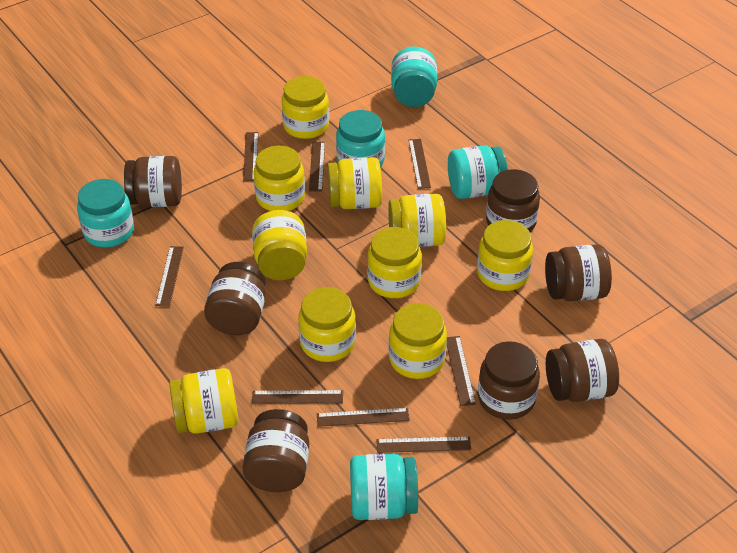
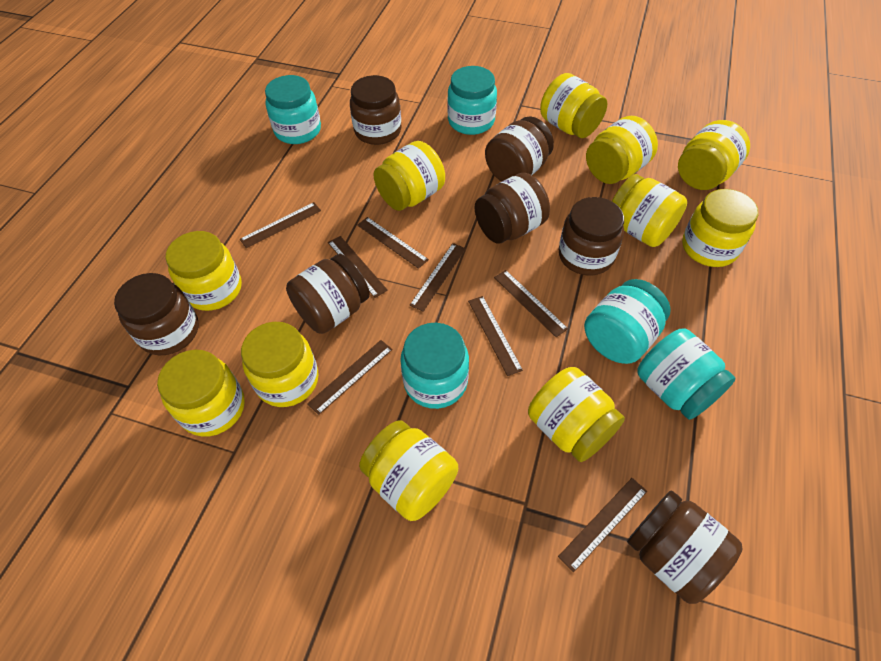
yellow jar: [169,368,238,434] [252,210,307,280] [253,146,305,211] [281,76,329,139] [298,287,356,362] [327,157,382,209] [367,227,422,298] [388,194,446,247] [389,303,447,379] [477,220,533,291] = 10 -> [157,350,245,437] [165,231,242,311] [241,322,319,407] [359,420,458,521] [373,141,445,211] [528,367,625,462] [540,73,607,138] [586,116,658,184] [612,174,687,247] [678,120,750,190] [682,189,758,267] = 11

